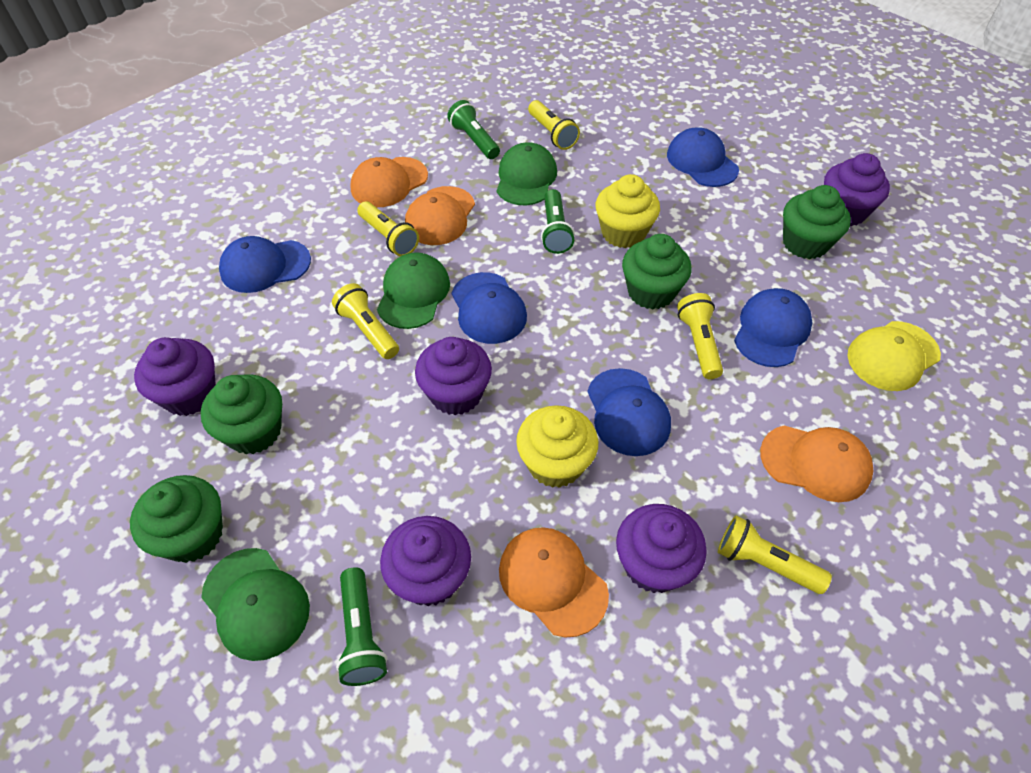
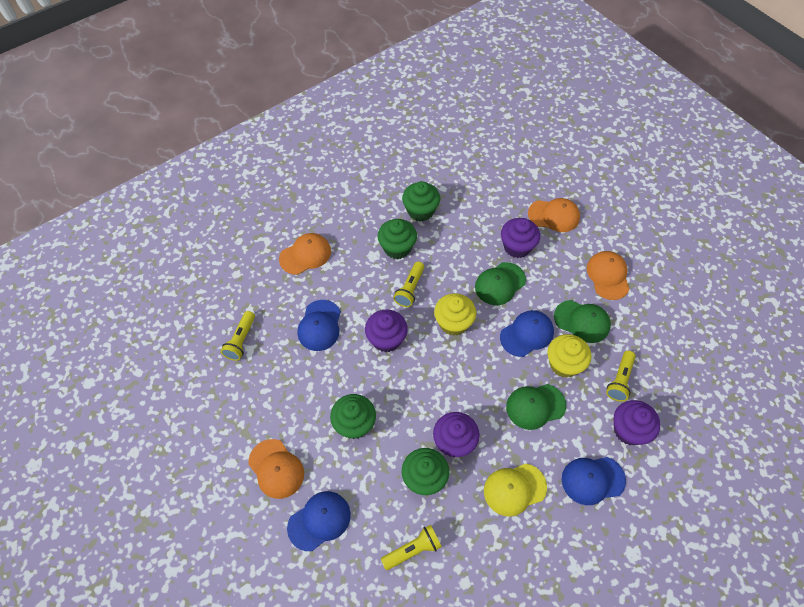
blue cap: [219,236,311,293] [452,272,527,344] [587,368,671,456] [667,127,739,187] [734,288,813,367] = 5 -> [287,491,351,551] [297,300,341,351] [500,310,554,357] [562,457,626,505] = 4
green flashlight: [336,567,387,686] [447,100,500,159] [541,189,575,254] = 3 -> none = 0
purple cupcake: [134,337,216,416] [380,516,471,606] [415,337,492,415] [616,504,707,593] [824,153,890,226] = 5 -> [365,310,408,353] [433,412,480,457] [501,218,540,258] [613,400,660,445] = 4
yellow flashlight: [332,283,399,359] [357,201,419,256] [528,100,580,150] [677,293,723,379] [718,515,832,594] = 5 -> [221,311,255,361] [381,525,442,570] [393,262,424,307] [606,351,636,402] = 4

